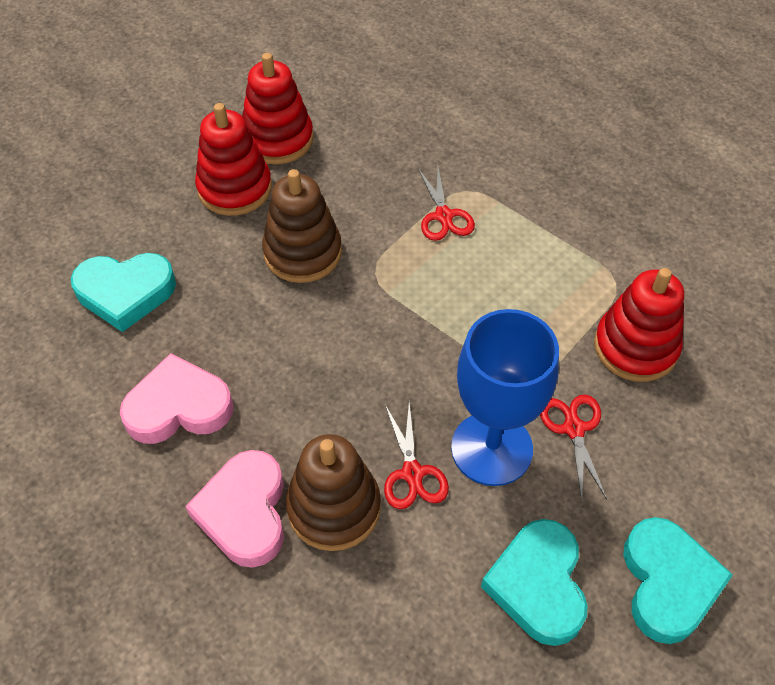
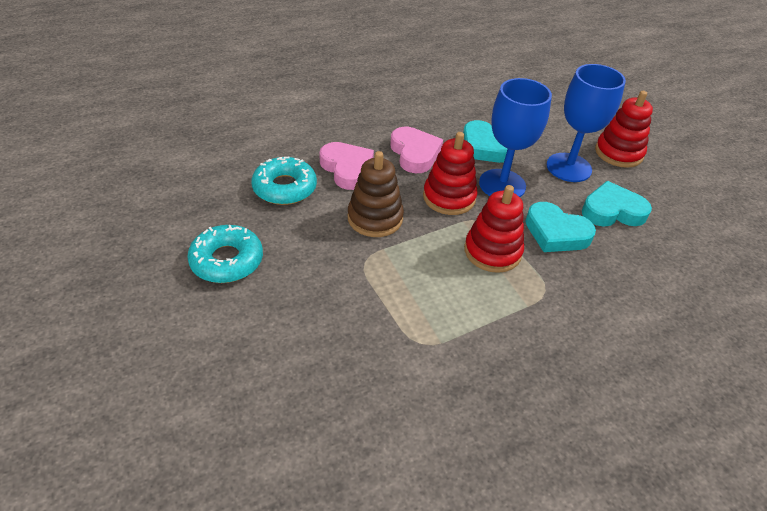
blue goblet: [451,309,559,486] = 1 -> [479,78,552,197] [546,64,626,182] = 2
brown stacking toy: [262,169,342,283] [286,434,381,551] = 2 -> [348,151,404,237] = 1
red scissors: [384,402,449,509] [418,167,475,241] [540,395,607,500] = 3 -> none = 0
turquoise donut: none = 0 -> [187,225,263,283] [252,157,317,205] = 2

